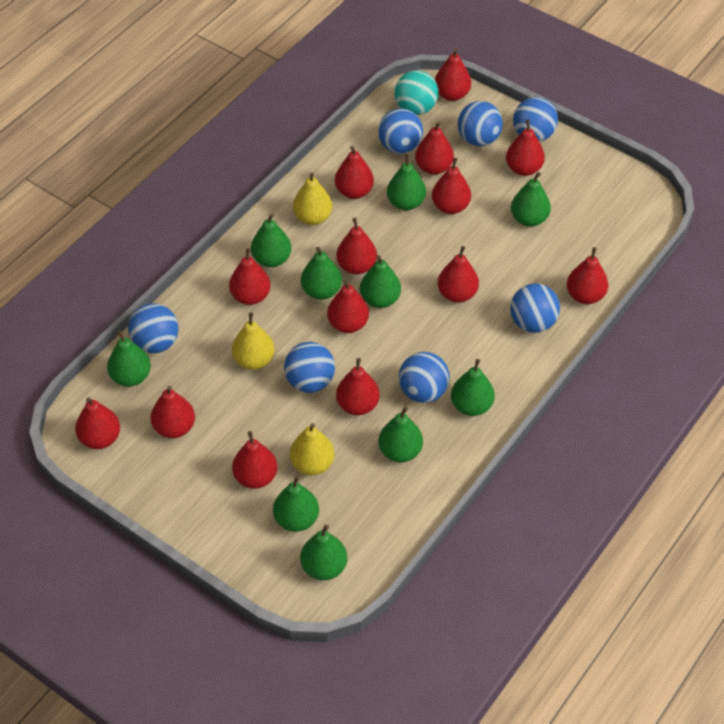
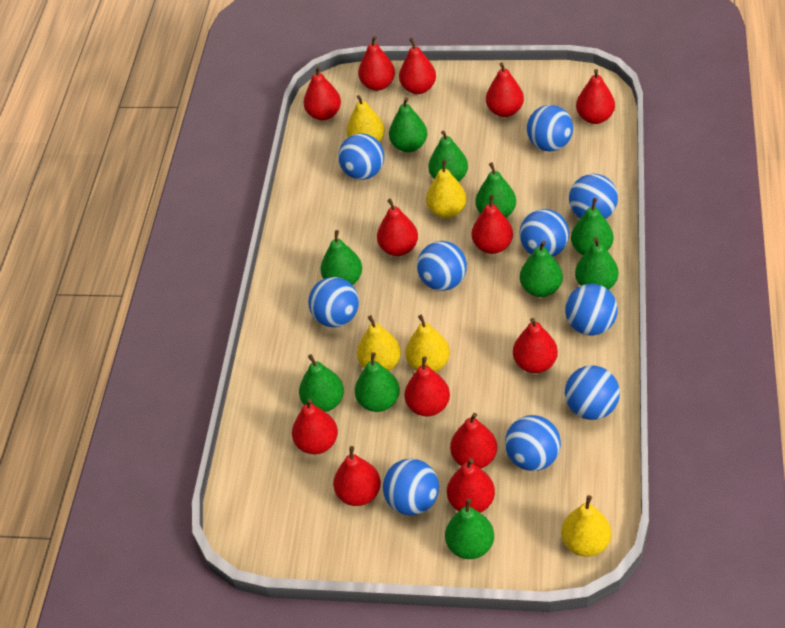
blue ball: [128,303,178,353] [284,342,335,393] [378,108,423,154] [399,352,450,403] [458,101,503,146] [510,283,560,333] [513,97,558,142] = 7 -> [308,277,359,327] [338,133,384,180] [383,459,439,516] [417,241,467,291] [505,415,561,471] [520,209,569,257] [527,105,573,152] [565,284,618,335] [565,365,620,420] [569,174,618,219] = 10
red pear: [75,397,120,449] [151,386,195,438] [229,248,271,305] [232,431,277,489] [327,280,369,333] [335,146,374,199] [336,218,377,274] [336,358,380,415] [415,121,454,175] [432,158,471,214] [435,48,471,101] [438,246,479,303] [506,120,545,176] [567,247,608,304] = 14 -> [292,399,338,454] [303,66,341,120] [333,446,381,506] [358,36,395,91] [377,199,418,256] [399,38,436,94] [404,356,450,417] [447,458,495,513] [450,413,497,469] [472,195,513,254] [486,63,524,117] [513,318,558,373] [576,69,615,124] = 13
turquoise ball: [395,70,439,115] = 1 -> none = 0
yellow pear: [232,313,275,370] [290,423,335,475] [293,173,332,225] = 3 -> [346,95,385,142] [357,315,401,371] [406,315,450,372] [426,160,467,218] [561,495,611,557] = 5

